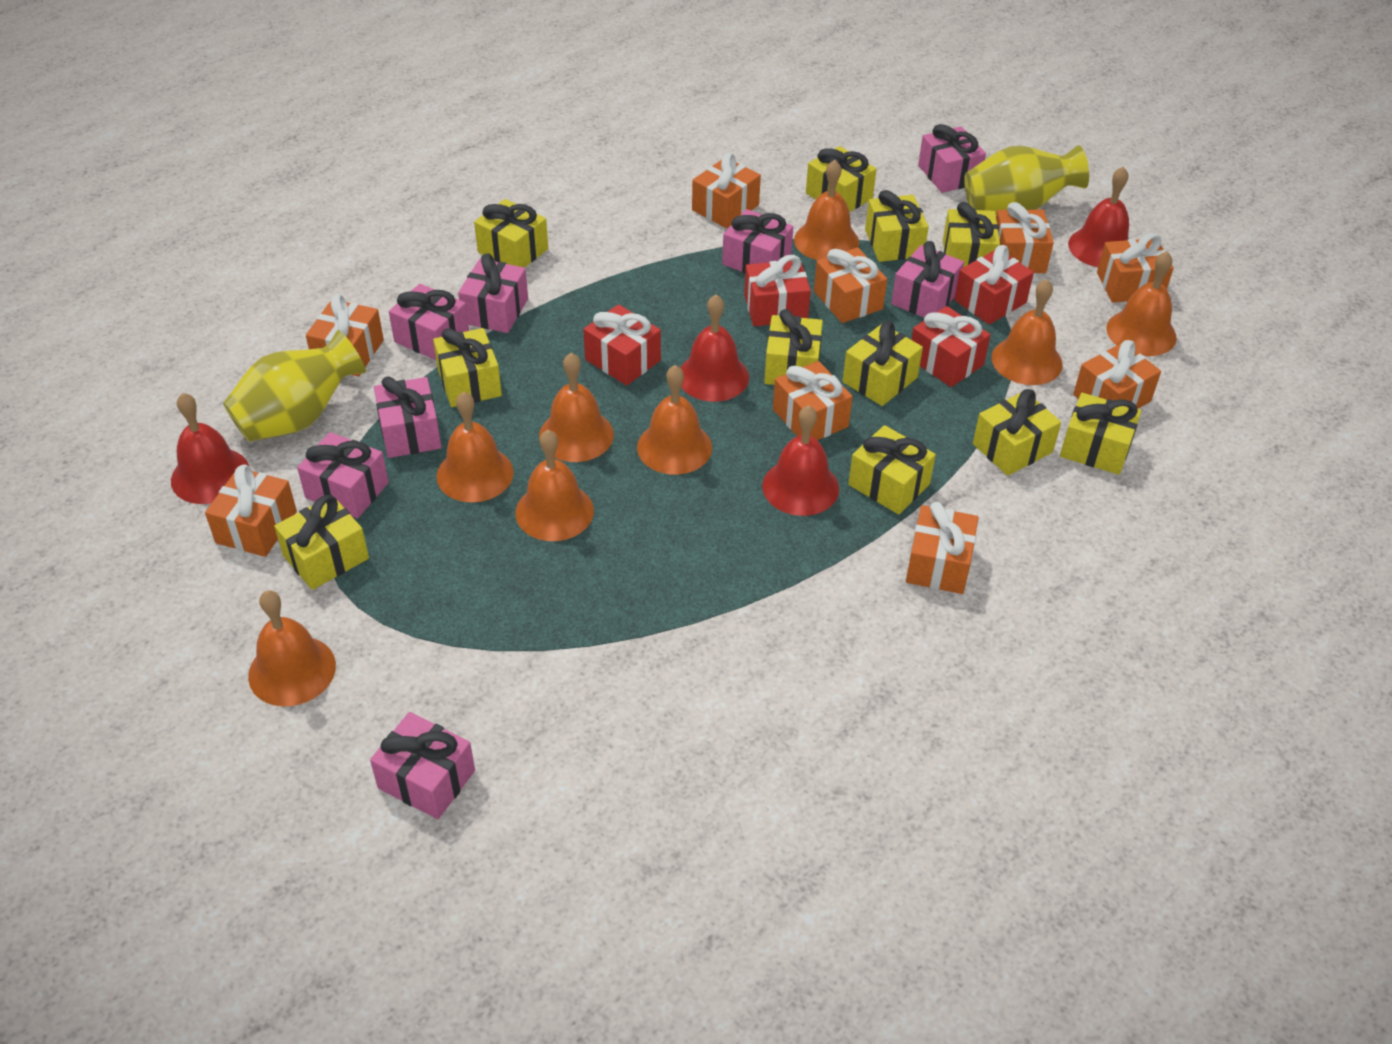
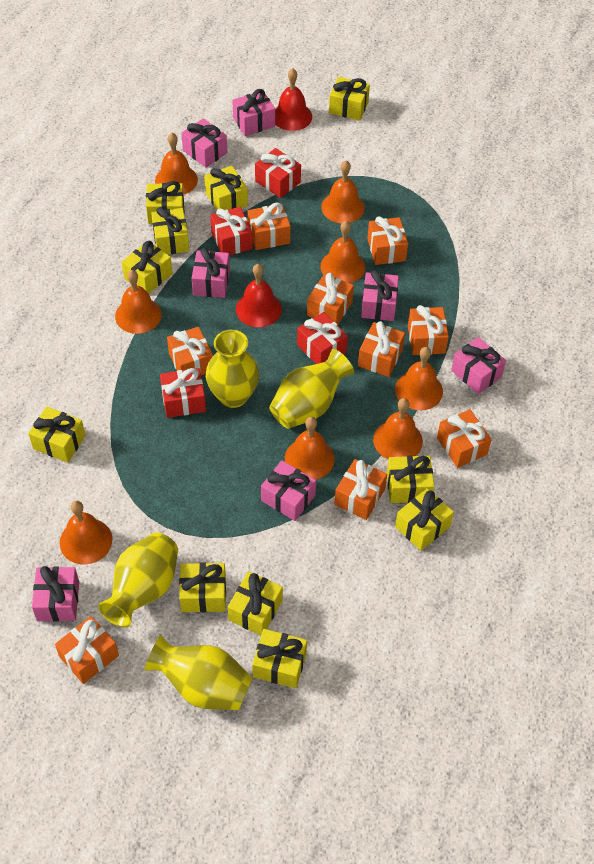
pink gift: [297,432,388,519] [370,712,475,819] [374,376,441,458] [389,284,469,360] [458,253,528,333] [722,209,793,273] [891,241,964,318] [918,124,986,193] = 8 -> [32,566,79,622] [181,118,227,168] [192,248,230,298] [232,89,275,136] [261,461,316,521] [361,270,399,321] [451,337,506,394] = 7
red bell: [171,393,249,504] [680,295,749,402] [762,405,839,516] [1068,166,1129,267] = 4 -> [236,264,282,327] [275,68,312,131] = 2
yellow vase: [223,330,366,442] [964,145,1089,215] = 2 -> [98,532,178,628] [144,635,253,710] [206,330,259,408] [269,349,354,429] = 4

